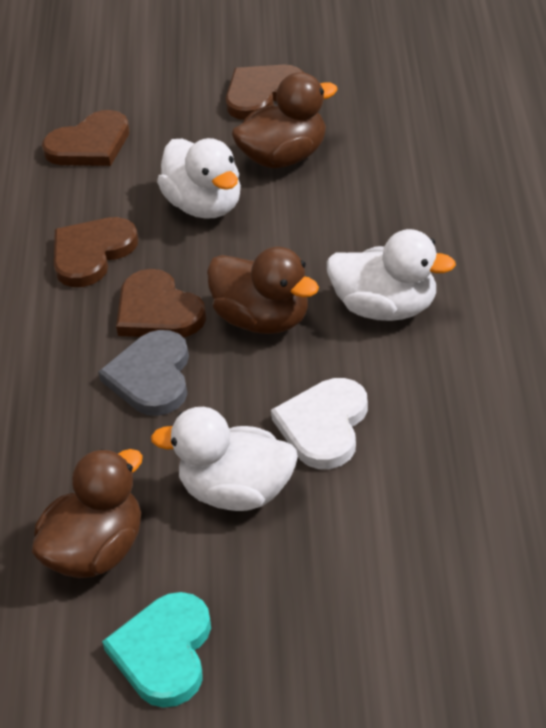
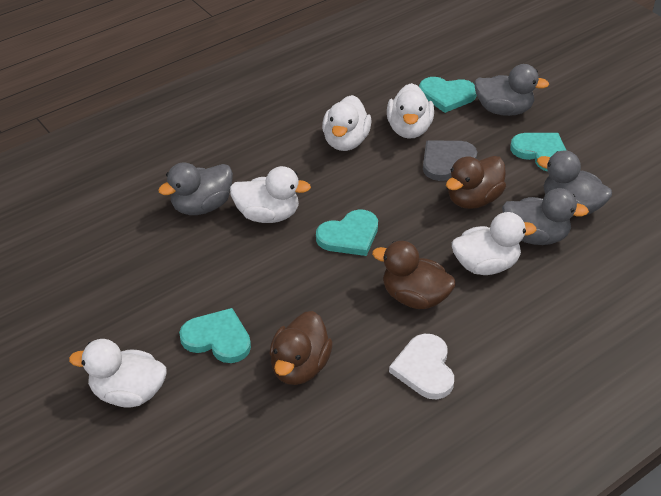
brown heart: [42,110,130,166] [54,217,139,287] [116,269,206,337] [226,64,304,120] = 4 -> none = 0
grey duck: none = 0 -> [158,162,233,215] [474,64,549,116] [502,188,589,245] [537,150,612,215] = 4
turquoise heart: [102,592,211,708] = 1 -> [179,308,251,363] [316,209,378,256] [419,77,477,113] [510,133,567,172] = 4
white duck: [151,407,298,511] [157,138,241,219] [327,229,456,321] = 3 -> [69,339,167,408] [230,166,311,223] [322,95,372,151] [387,83,434,139] [452,212,536,275] = 5

